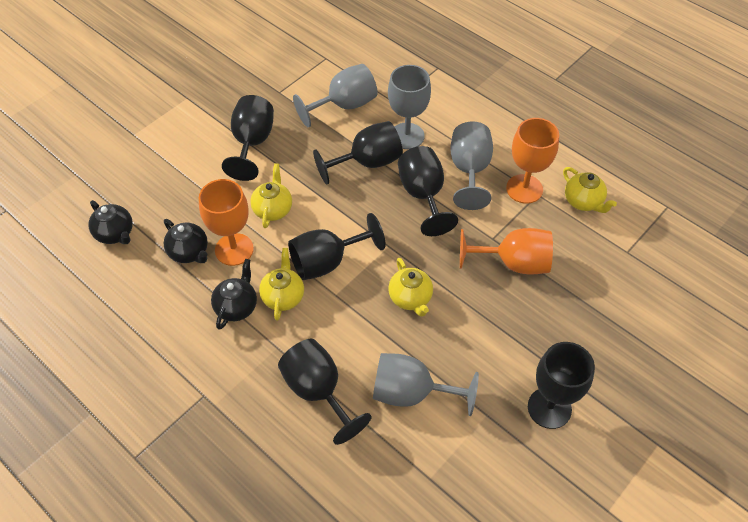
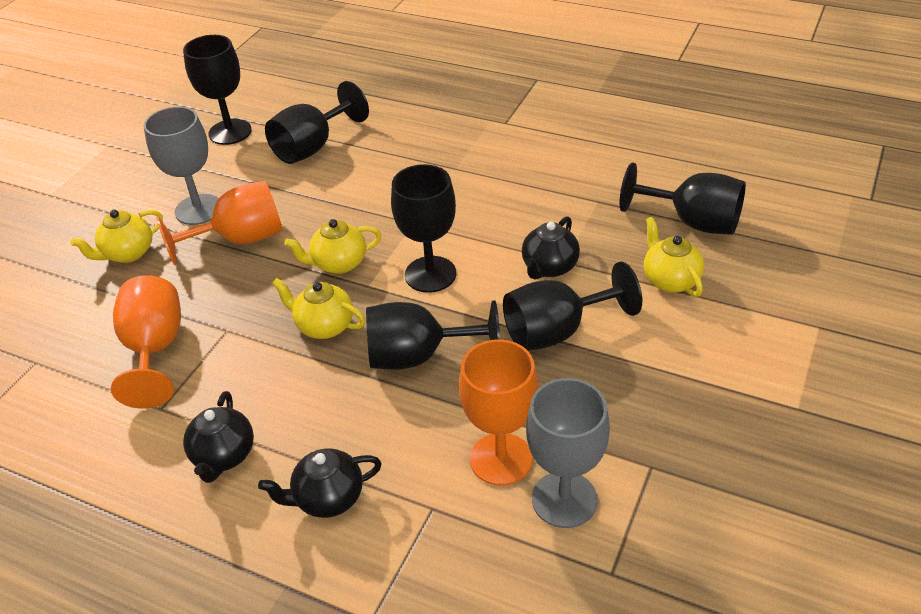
grey goblet: [293,64,378,128] [373,353,479,416] [388,65,431,149] [450,121,493,210] = 4 -> [144,106,219,225] [526,378,610,528] = 2

